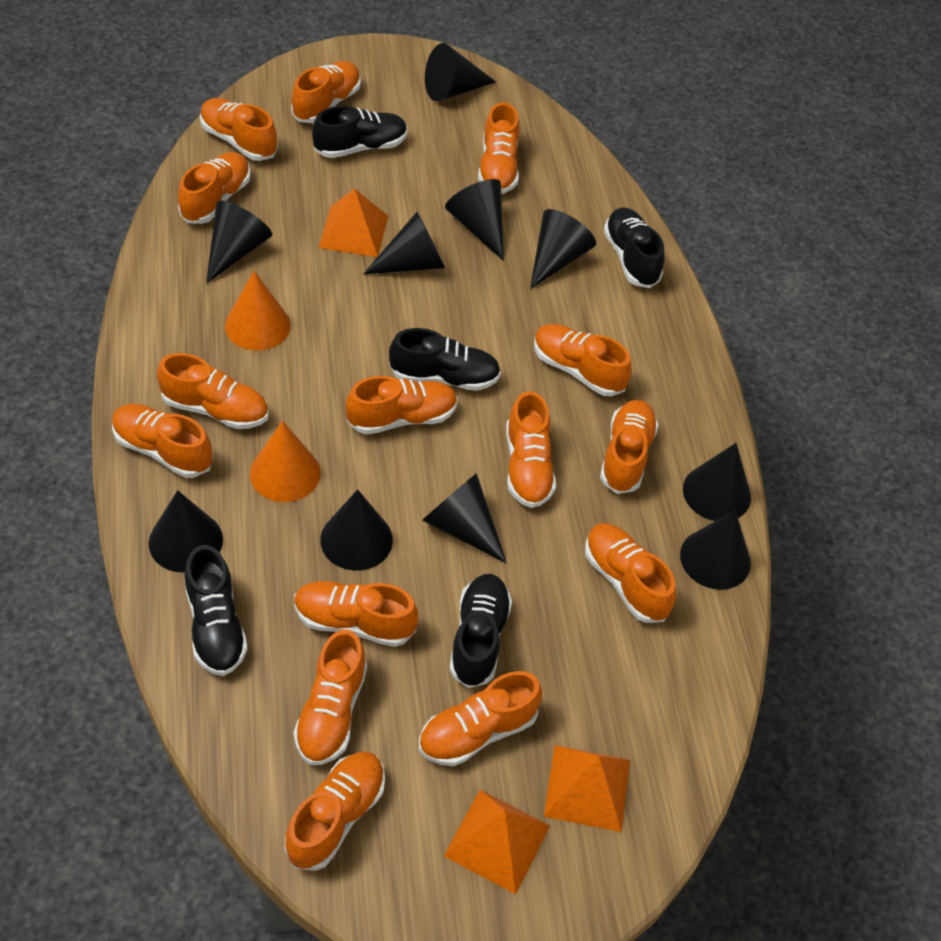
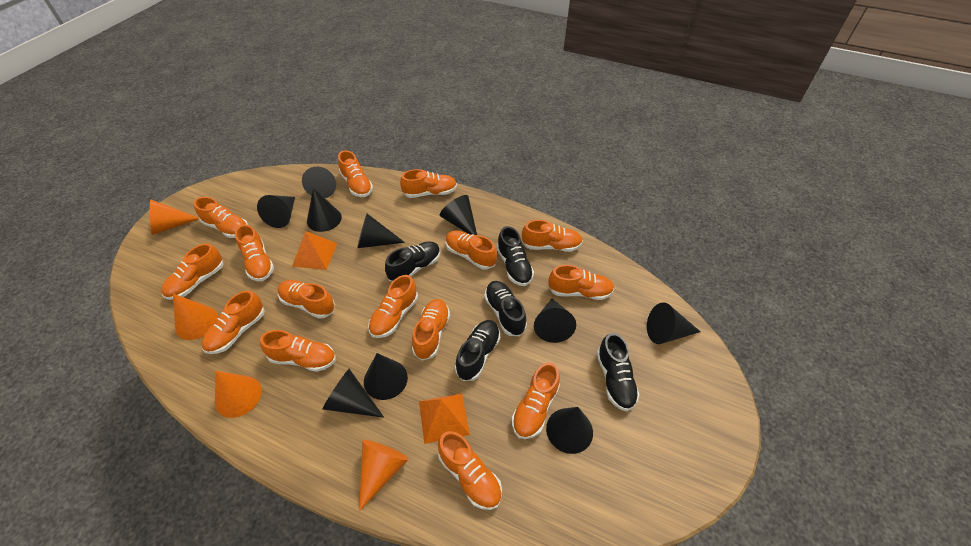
orange cone: [225,271,291,351] [250,421,321,502] = 2 -> [150,199,199,235] [173,294,218,340] [215,371,262,418] [359,440,409,511] = 4
orange pyramid: [319,188,388,257] [444,790,550,894] [544,745,630,832] = 3 -> [292,231,337,270] [419,393,470,444] = 2

